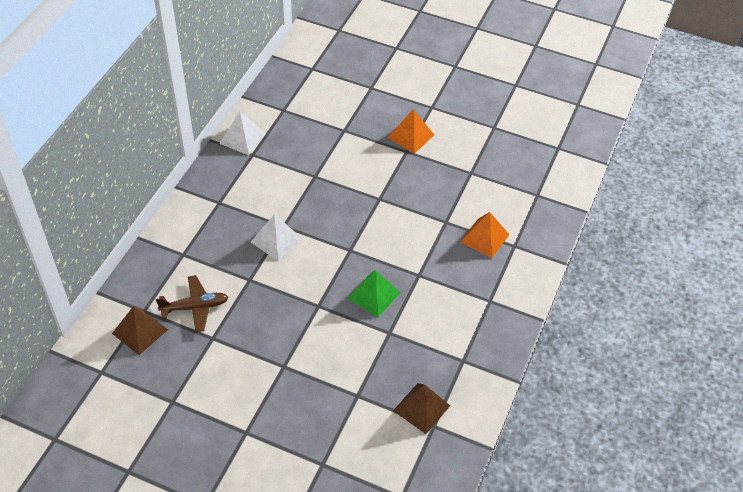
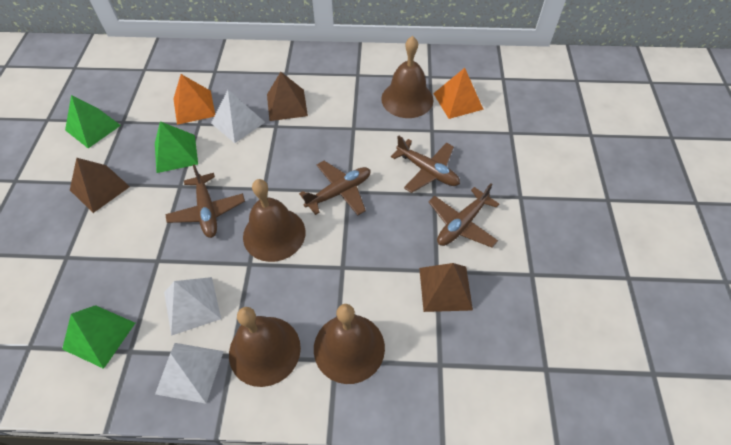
brown bell: none = 0 -> [229,307,301,387] [243,179,306,262] [314,304,385,384] [381,36,433,118] = 4
brown plane: [156,275,229,332] = 1 -> [165,164,245,238] [299,161,370,215] [391,135,460,193] [428,183,499,247] = 4
brown pyramid: [112,306,168,355] [393,383,450,434] = 2 -> [70,158,130,213] [267,72,308,121] [419,263,473,312] = 3
green pyramid: [348,270,400,317] = 1 -> [62,305,135,369] [65,95,121,148] [155,121,198,173] = 3
white pyramid: [219,112,266,155] [251,214,302,261] = 2 -> [155,343,224,404] [164,277,221,336] [211,90,265,143] = 3

